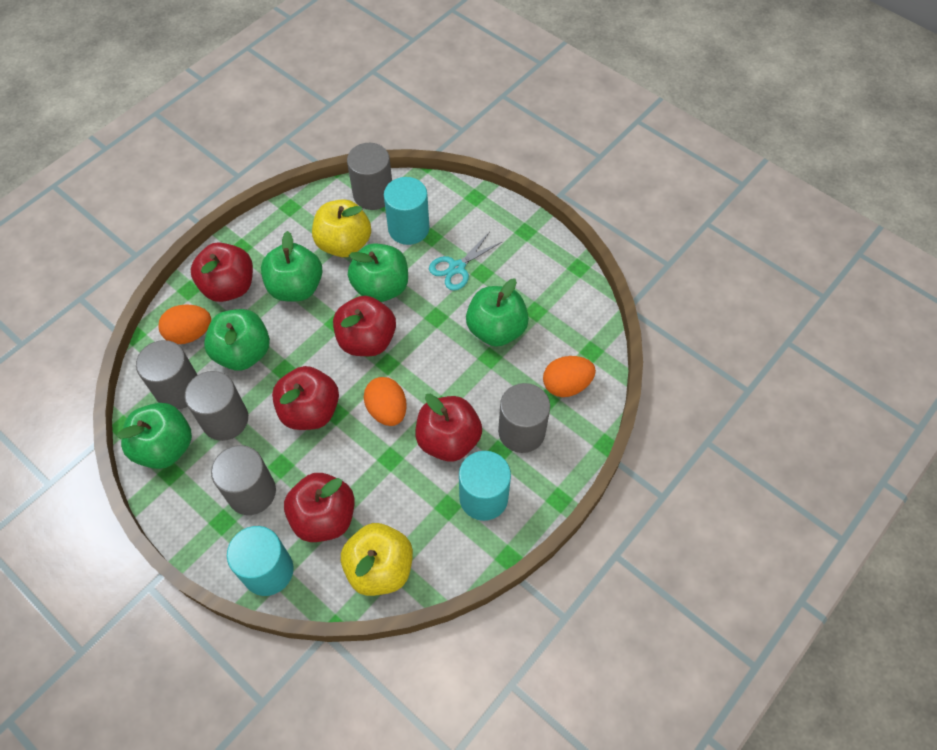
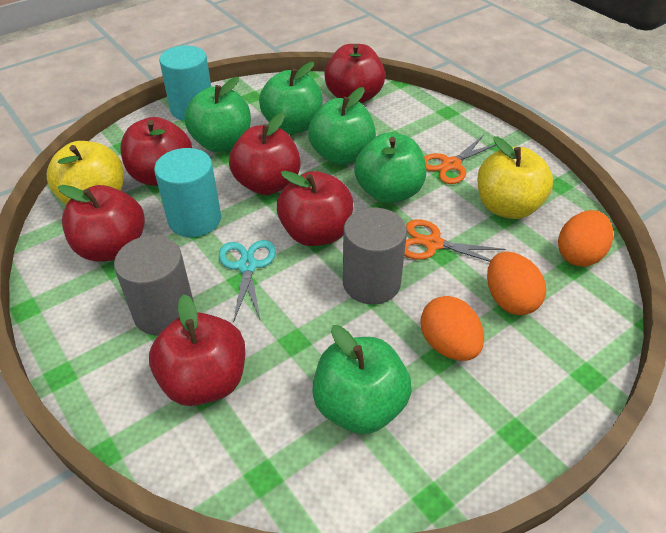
grey cylinder: [136,340,197,409] [185,371,248,441] [211,445,276,515] [347,143,392,210] [498,383,550,453] = 5 -> [114,235,194,336] [343,208,407,304] = 2
orange scissors: none = 0 -> [404,219,506,262] [424,135,496,184] = 2
red apple: [191,242,253,302] [272,366,339,430] [284,473,355,542] [333,296,396,356] [415,394,482,461] = 5 -> [58,185,145,262] [120,117,192,186] [149,294,245,406] [229,113,301,195] [277,171,353,246] [324,44,385,103] = 6
turquoise cylinder: [227,526,293,596] [384,177,430,245] [459,451,511,521] = 3 -> [154,148,221,237] [159,46,211,121] = 2

